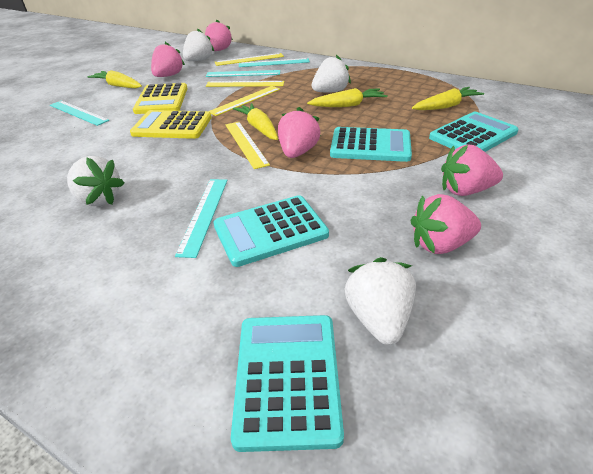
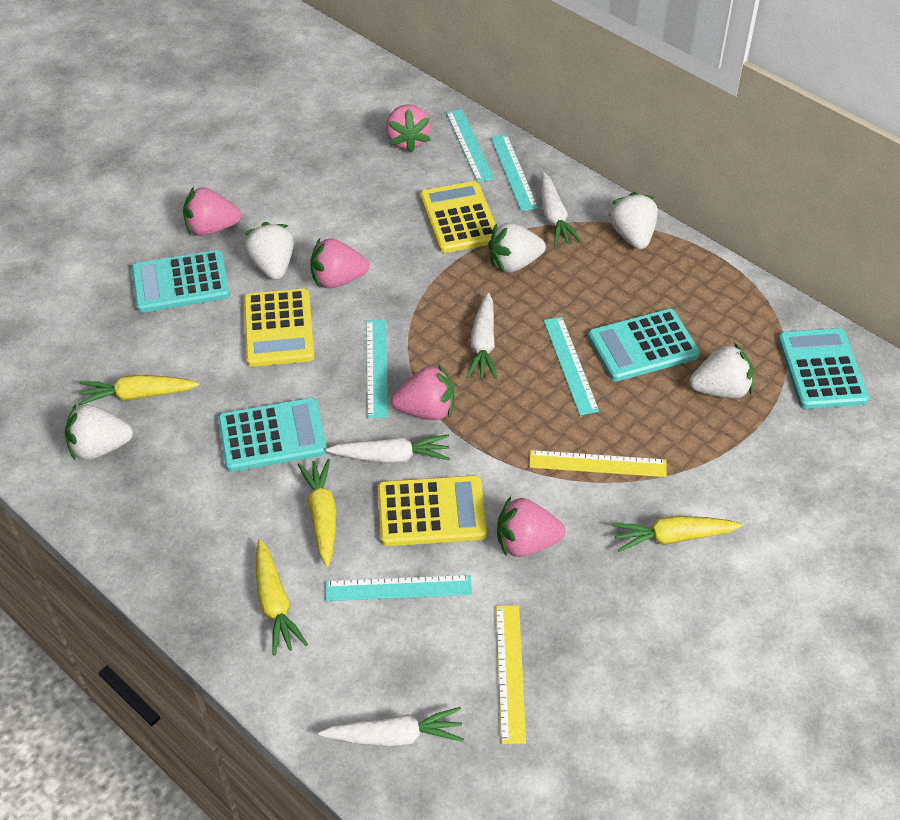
turquoise ruler: [50,101,109,126] [175,179,228,258] [206,70,280,77] [239,58,310,67] = 4 -> [325,575,472,601] [367,320,388,418] [446,109,494,182] [491,135,538,211] [544,317,599,415] = 5
white carrot: none = 0 -> [318,707,464,747] [326,434,450,464] [466,292,497,380] [541,172,582,247] = 4
white strawberry: [67,156,124,206] [183,28,214,61] [312,55,351,93] [345,257,416,345] = 4 -> [65,404,133,460] [244,222,294,280] [488,223,546,272] [608,192,658,249] [690,343,754,398] = 5
yellow calculator: [130,110,212,139] [133,83,188,114] = 2 -> [244,289,314,367] [378,475,487,546] [420,181,496,253] = 3
yellow ruler: [206,81,284,87] [208,86,280,116] [215,53,284,66] [225,122,270,169] = 4 -> [496,606,526,744] [529,450,667,477] = 2

